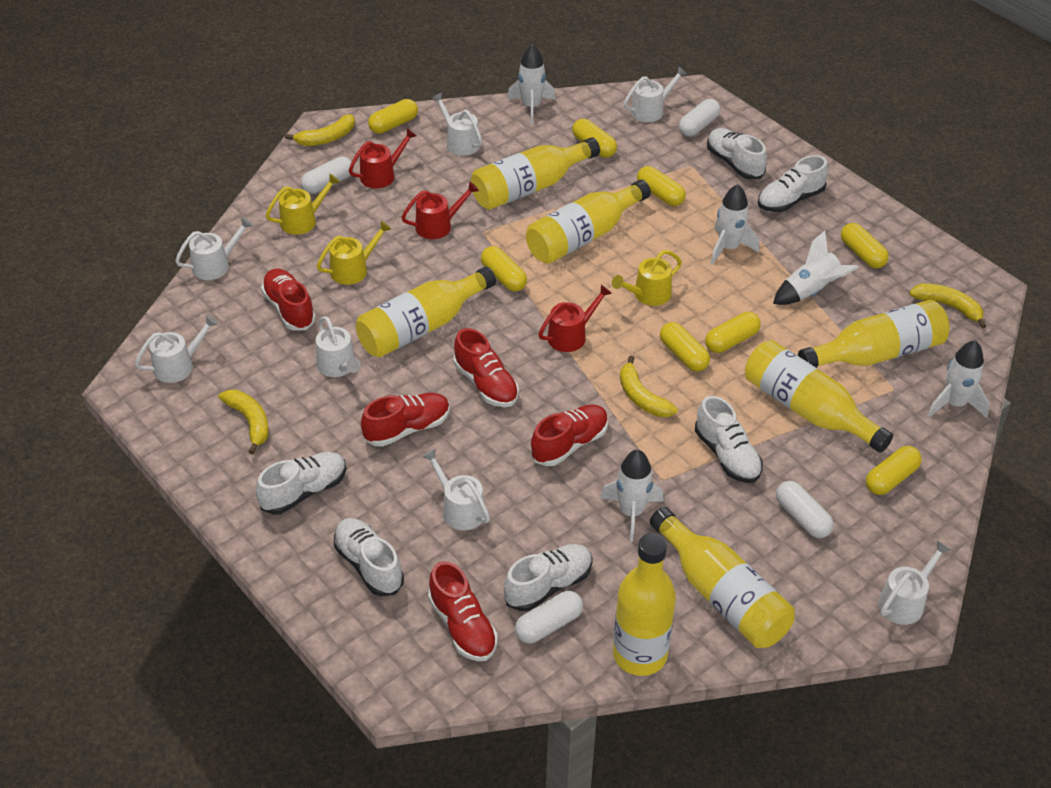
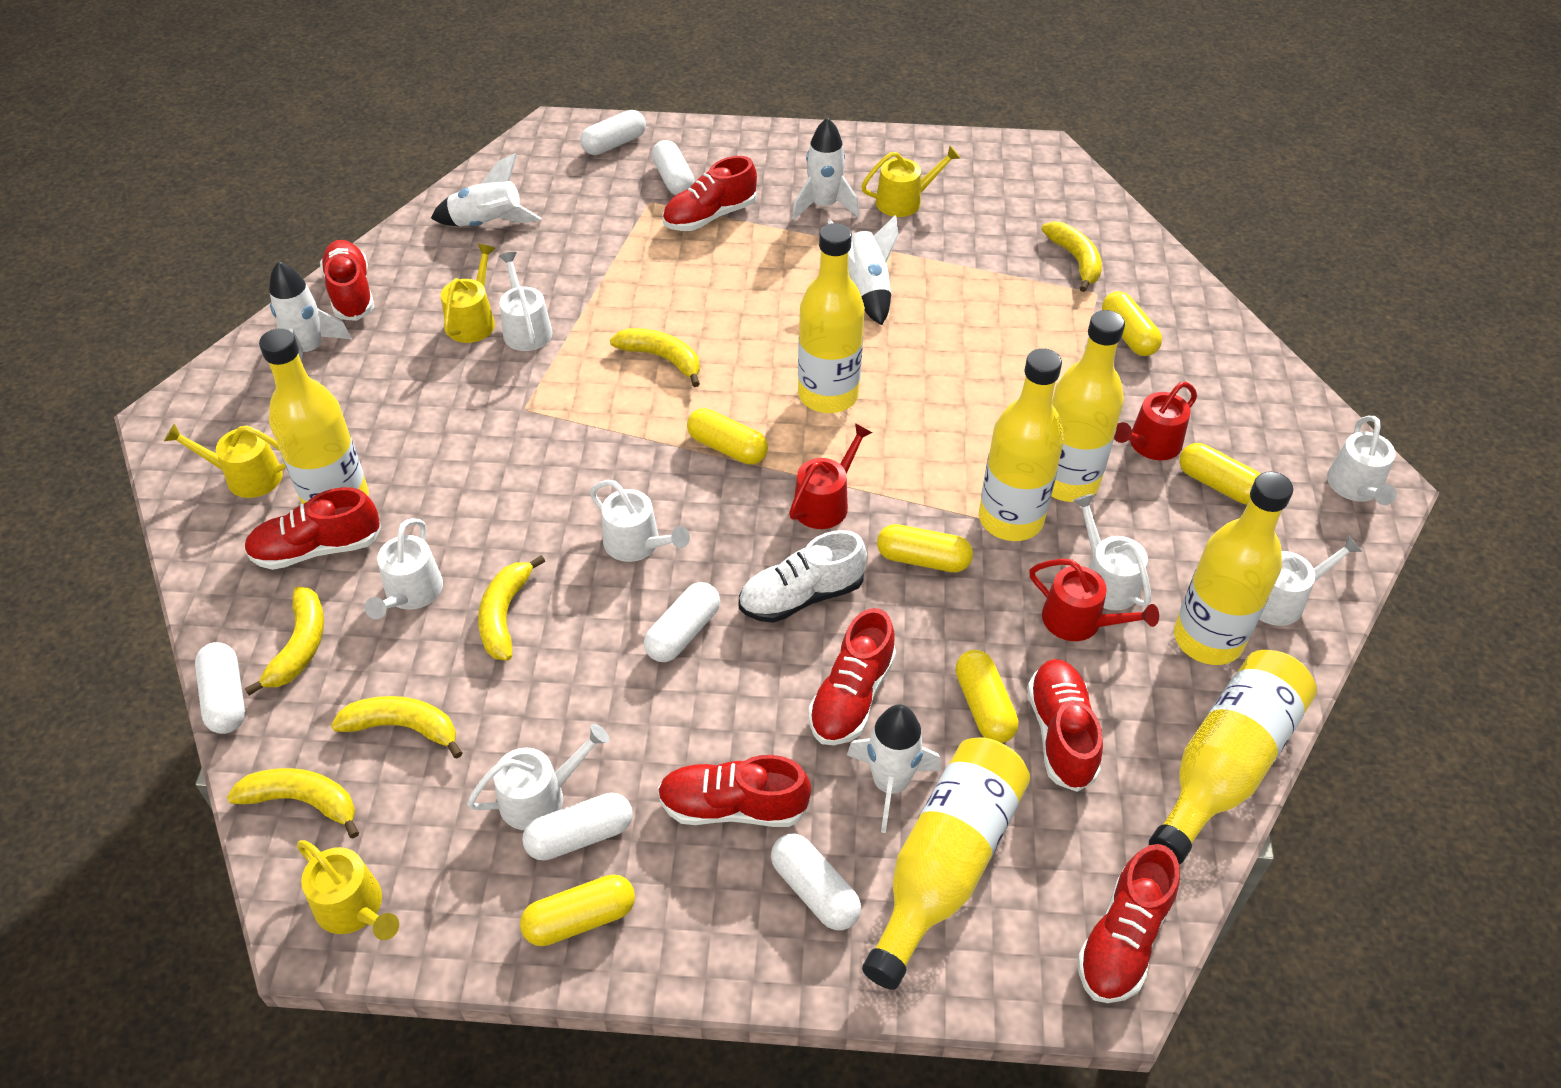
red shoe: [261,268,316,331] [361,393,450,447] [428,561,498,661] [454,328,519,407] [530,405,608,466] = 5 -> [244,487,382,570] [320,240,374,321] [657,755,811,827] [662,156,757,231] [808,608,896,745] [1027,659,1103,792] [1077,844,1180,1003] = 7
white capsule: [301,157,354,194] [515,591,583,644] [679,99,720,136] [776,481,834,538] = 4 -> [195,642,245,734] [522,793,633,861] [580,110,646,155] [644,582,720,662] [652,140,695,195] [771,834,861,930] = 6
white shoe: [256,452,346,515] [334,518,404,596] [504,544,593,611] [695,396,763,483] [707,128,767,180] [758,155,828,212] = 6 -> [739,530,867,623] = 1
yellow banana: [219,390,269,454] [285,114,355,146] [620,355,678,417] [909,283,986,329] = 4 -> [227,768,359,838] [245,587,324,696] [331,696,462,759] [478,555,545,661] [610,328,700,387] [1042,221,1102,292] = 6
yellow capsule: [368,99,418,134] [481,246,527,292] [572,119,617,158] [637,166,686,206] [660,322,710,372] [705,312,761,353] [841,223,889,269] [866,446,922,495] = 8 -> [520,874,635,946] [687,408,768,465] [877,524,973,572] [955,650,1019,743] [1102,291,1162,356] [1179,443,1261,505] = 6
yellow watering can: [266,174,340,235] [317,221,392,285] [612,250,682,306] = 3 -> [164,423,286,498] [297,840,399,940] [441,244,496,343] [861,146,960,217] = 4

